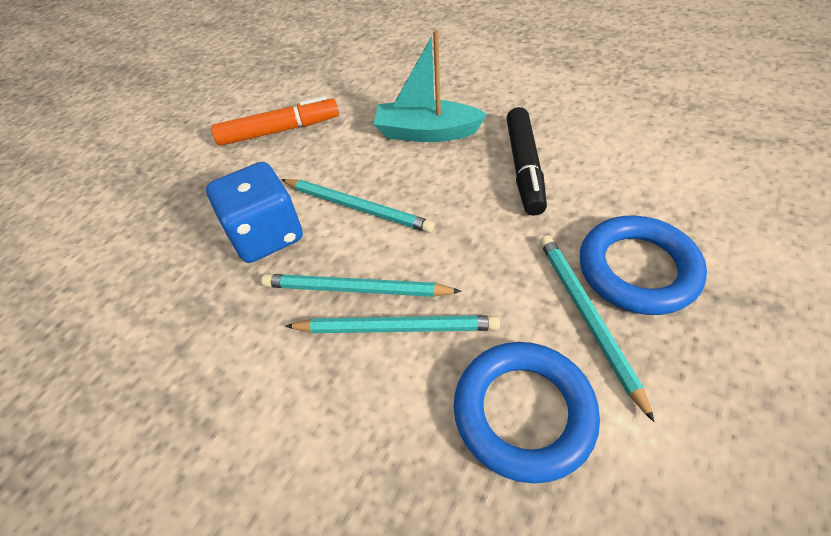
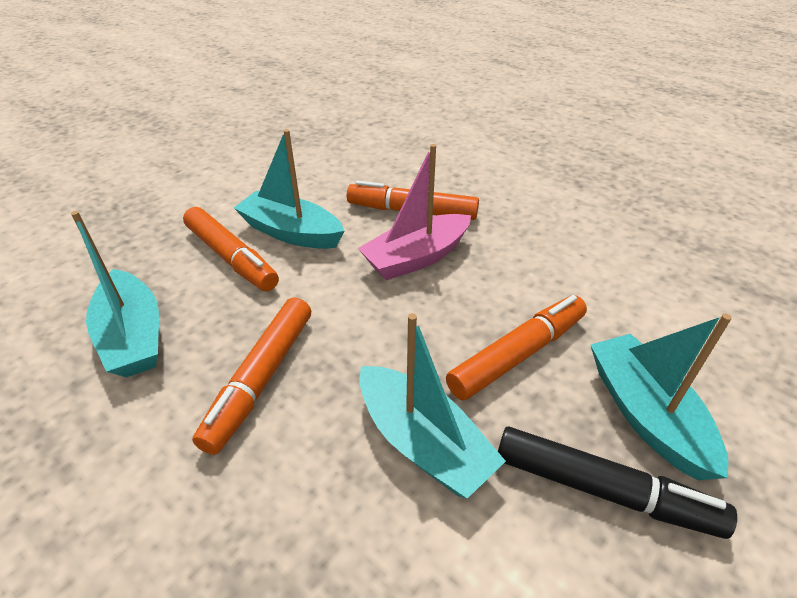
blue dice: [206,162,303,263] = 1 -> none = 0
blue ring: [454,342,600,484] [580,216,707,315] = 2 -> none = 0
orange marker: [211,96,339,146] = 1 -> [183,207,279,291] [192,298,311,455] [347,181,479,220] [446,295,587,401] = 4
pink boat: none = 0 -> [358,144,471,280] = 1
turquoise boat: [374,30,487,142] = 1 -> [71,211,159,377] [234,129,344,249] [359,313,506,499] [591,313,732,480] = 4
turquoise pencil: [262,274,461,297] [281,179,434,233] [285,315,500,333] [540,235,655,422] = 4 -> none = 0

